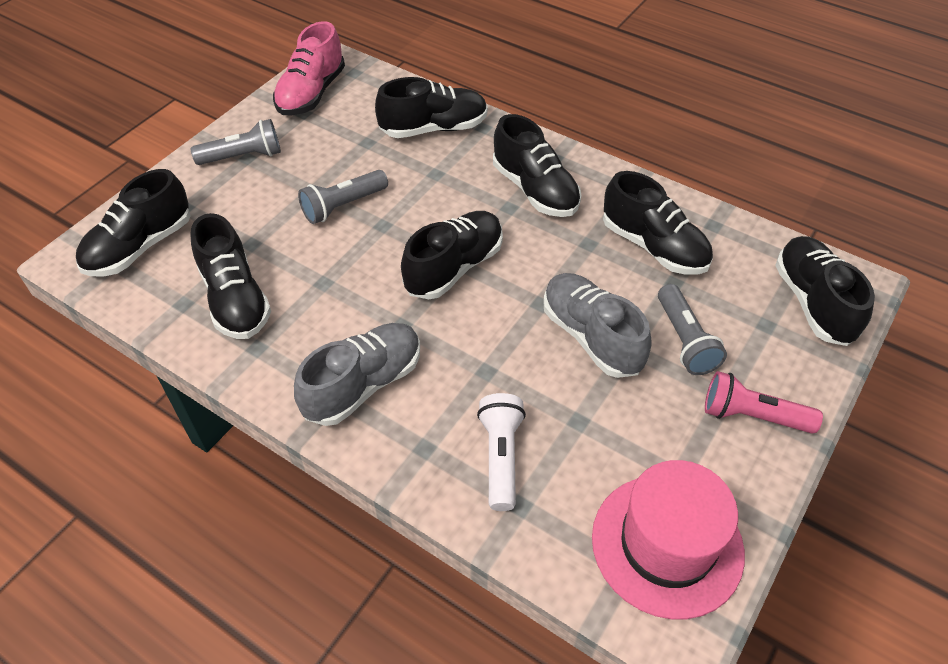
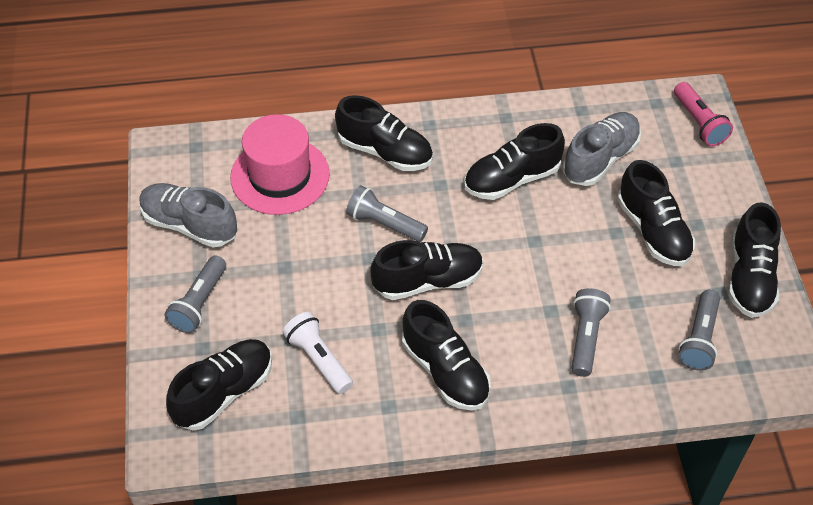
grey flashlight: [191,119,281,165] [298,170,388,224] [658,284,727,375] = 3 -> [164,256,226,333] [346,185,428,242] [572,288,611,377] [678,290,720,371] = 4
pink shoe: [273,21,345,115] = 1 -> none = 0

